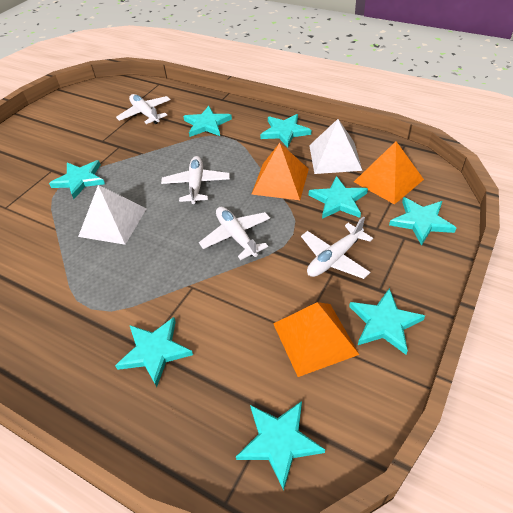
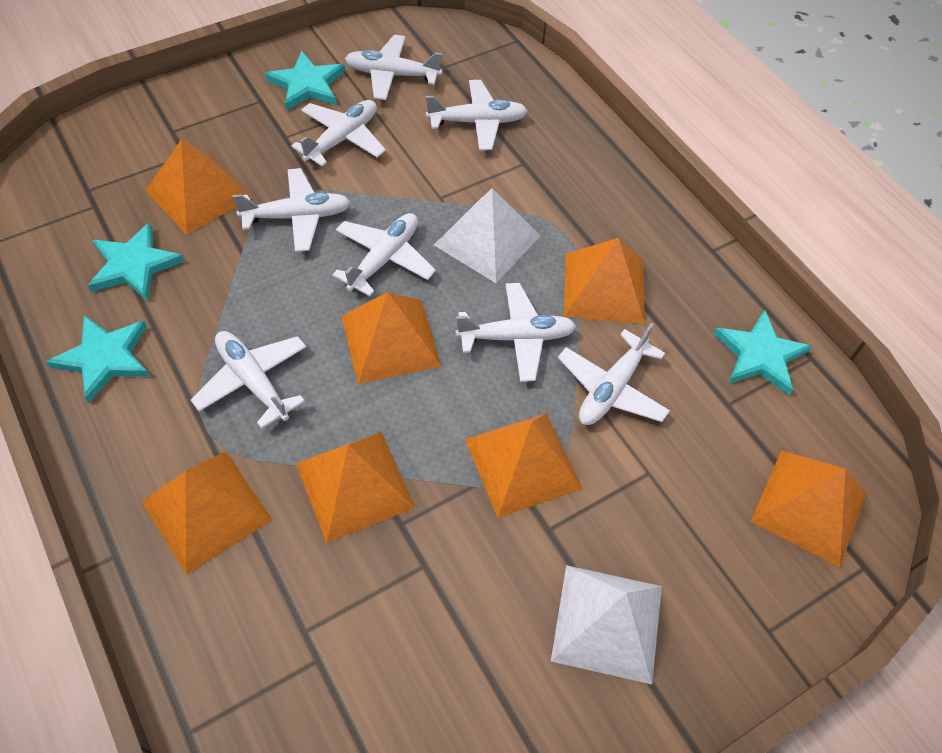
orange pyramid: [251,143,309,200] [273,302,359,377] [354,141,424,205] = 3 -> [142,451,272,575] [145,139,252,235] [296,432,415,543] [342,292,442,384] [465,413,583,518] [564,238,645,324] [751,451,867,567] = 7
turquoise star: [49,160,105,199] [115,317,193,387] [183,106,232,137] [236,401,325,491] [260,114,311,148] [309,176,368,219] [349,288,425,355] [389,197,456,246] = 8 -> [46,315,150,403] [88,222,184,301] [265,51,345,111] [713,310,812,395] = 4
white plane: [116,94,170,124] [161,156,230,204] [199,207,270,260] [301,216,373,279] = 4 -> [191,331,306,429] [232,168,351,252] [291,100,386,167] [332,213,436,296] [345,35,442,100] [426,80,528,151] [456,283,576,382] [558,323,670,425] = 8

